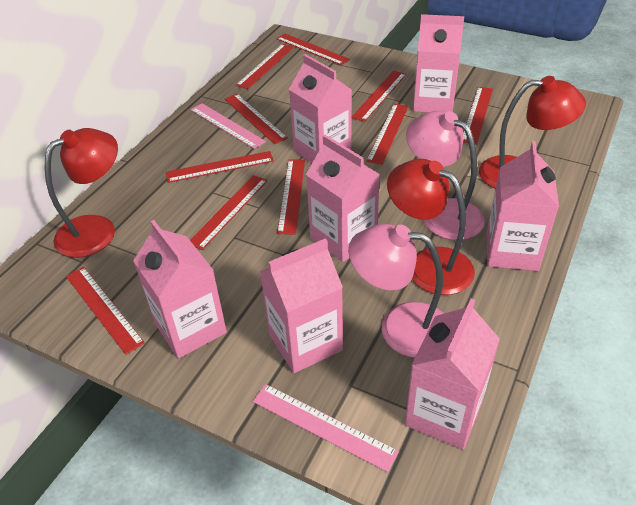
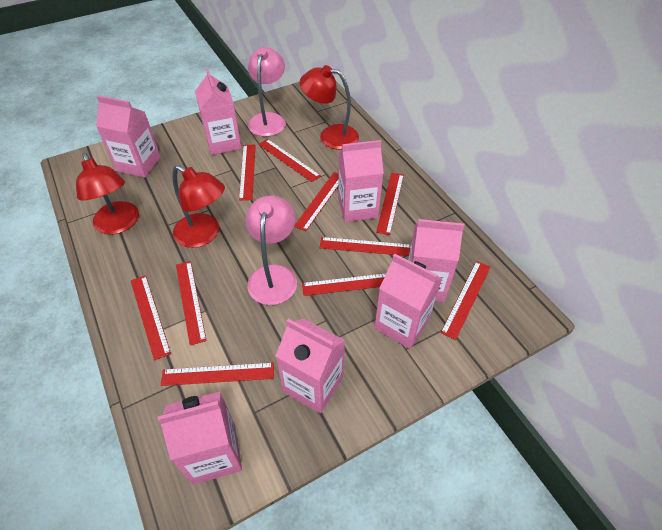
pink ruler: [190,103,266,149] [253,384,399,472] = 2 -> none = 0

